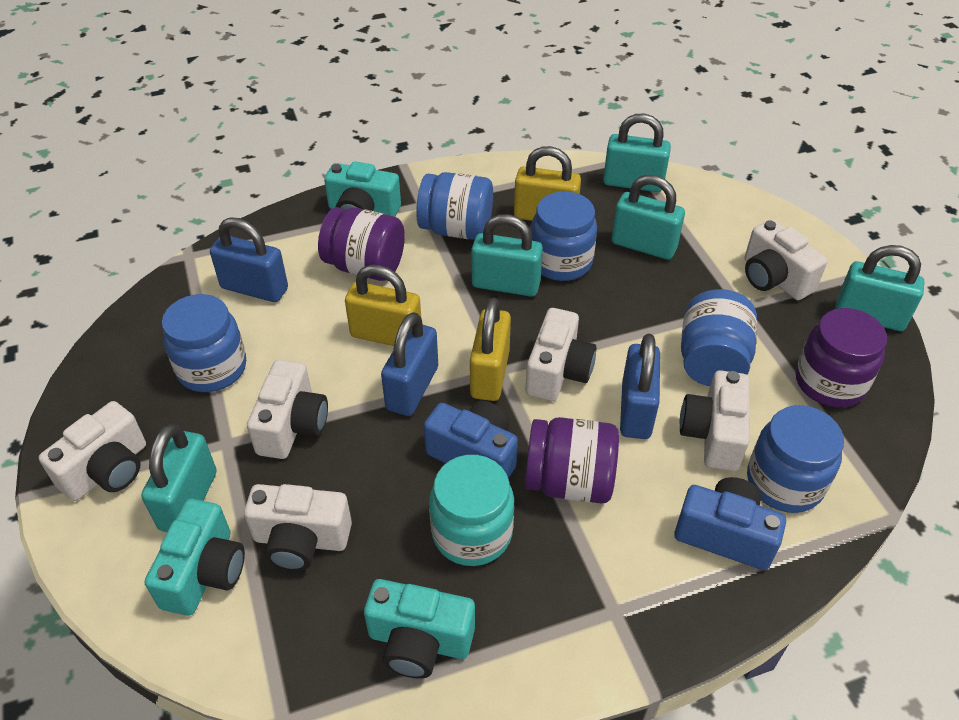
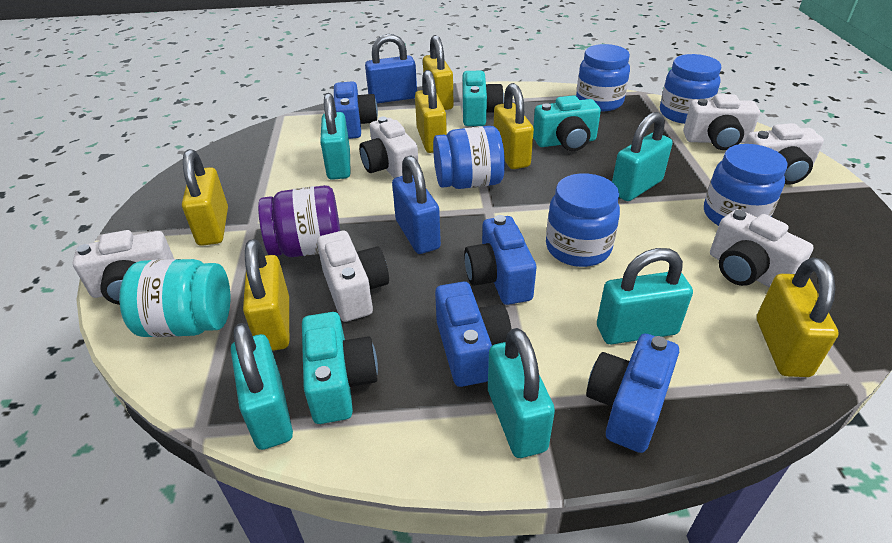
blue camera: [424,401,518,478] [674,477,786,570] = 2 -> [334,81,378,139] [435,282,512,387] [464,215,536,305] [586,334,679,453] = 4
blue padlock: [210,217,288,302] [381,312,438,416] [620,334,660,439] = 3 -> [365,34,417,103] [392,155,441,254] = 2
purple jar: [318,207,405,281] [525,417,619,504] [796,308,887,407] = 3 -> [258,185,340,257] = 1
yellow padlock: [345,265,421,346] [470,298,511,401] [514,146,581,221] = 3 -> [182,149,228,246] [243,239,289,351] [415,70,447,153] [423,35,453,110] [494,83,534,169] [757,258,839,377] = 6

